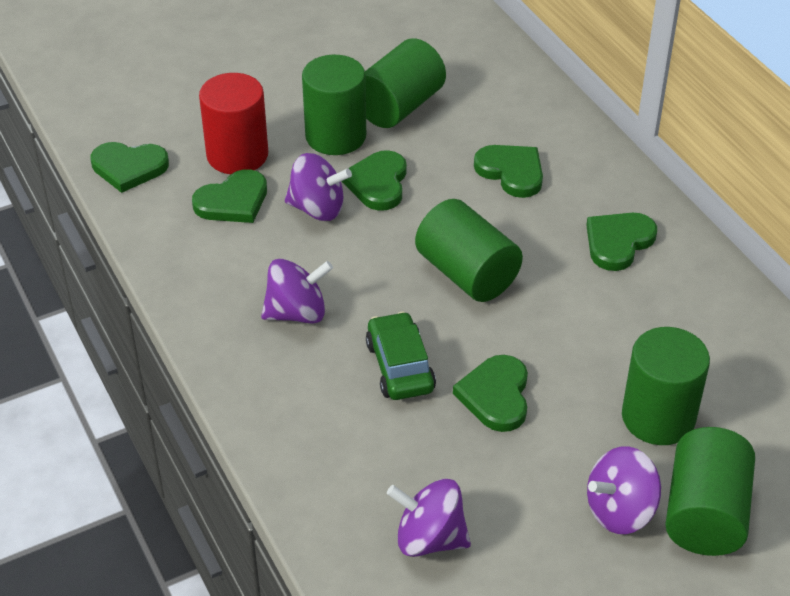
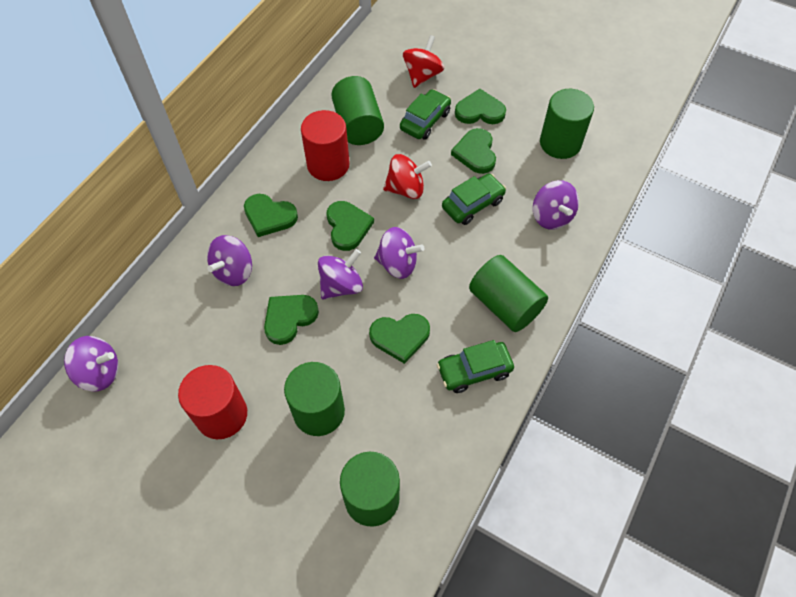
green car: [366,312,436,400] = 1 -> [400,89,451,140] [437,340,514,393] [442,173,506,225] = 3
purple spinning top: [261,259,333,323] [285,153,352,221] [387,479,471,557] [587,446,661,534] = 4 -> [64,336,119,391] [207,235,252,286] [318,249,363,299] [374,227,424,279] [533,180,579,230] = 5
red cylinder: [199,73,268,174] = 1 -> [178,365,247,439] [301,110,350,181] = 2
red spinning top: none = 0 -> [383,154,432,199] [403,35,444,88] = 2

